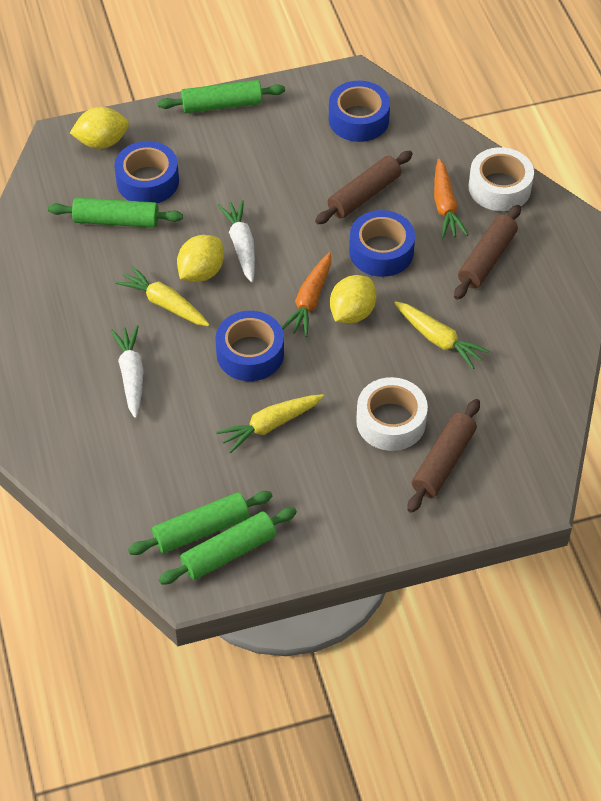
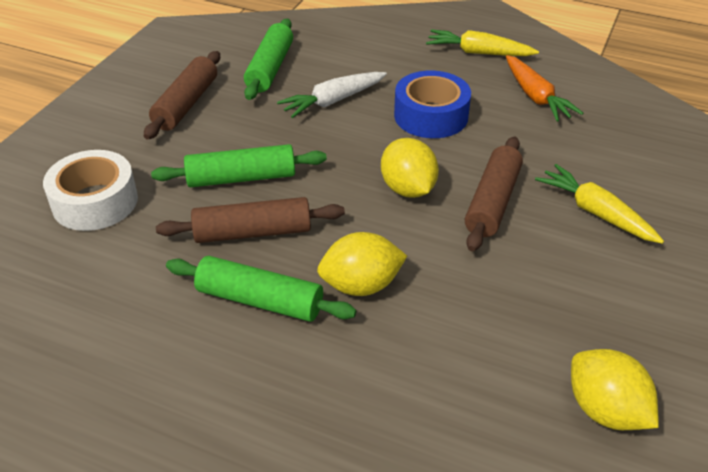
blue tape: [114,141,179,203] [215,311,284,381] [329,81,390,142] [349,210,415,277] = 4 -> [394,70,471,138] = 1
green rolling pin: [48,198,183,228] [128,491,272,555] [158,80,285,113] [159,507,297,585] = 4 -> [151,144,327,187] [166,256,356,322] [244,19,293,100] = 3
orange carrot: [282,252,331,337] [434,159,468,238] = 2 -> [506,55,583,122] = 1
white carrot: [110,325,144,418] [217,200,255,283] = 2 -> [277,72,387,118] = 1
white tape: [356,377,428,451] [469,147,534,211] = 2 -> [43,150,138,231] = 1
yellow carrot: [116,266,210,326] [216,394,324,453] [394,301,490,369] = 3 -> [426,29,539,56] [535,164,664,244] = 2

